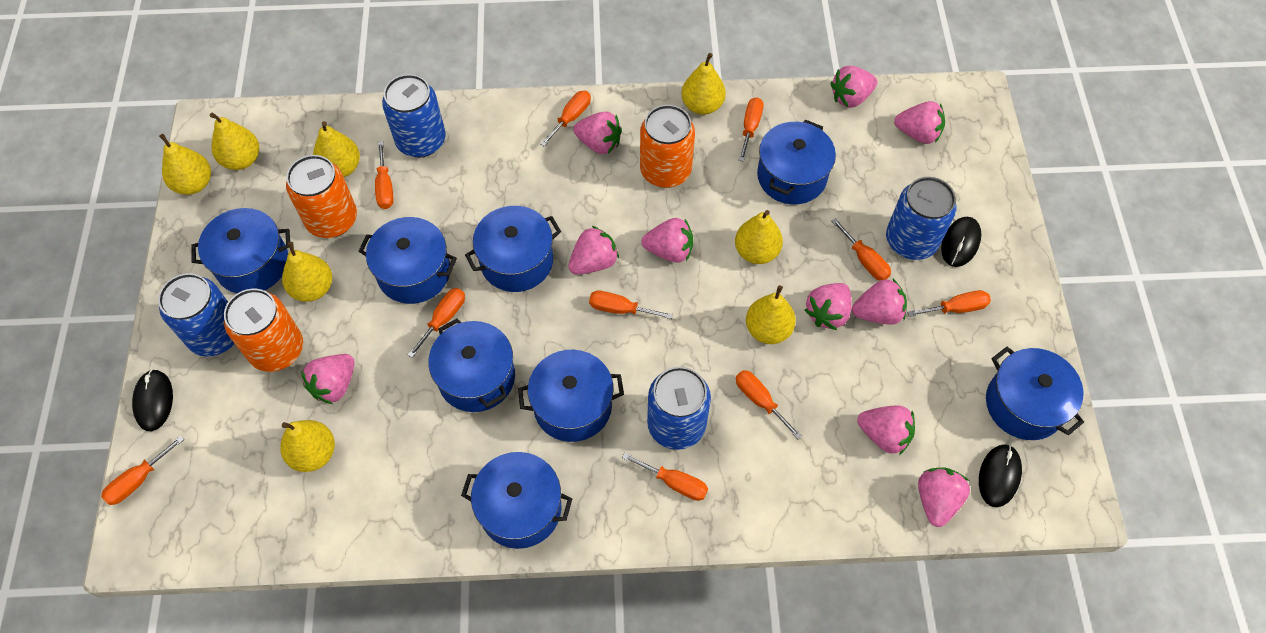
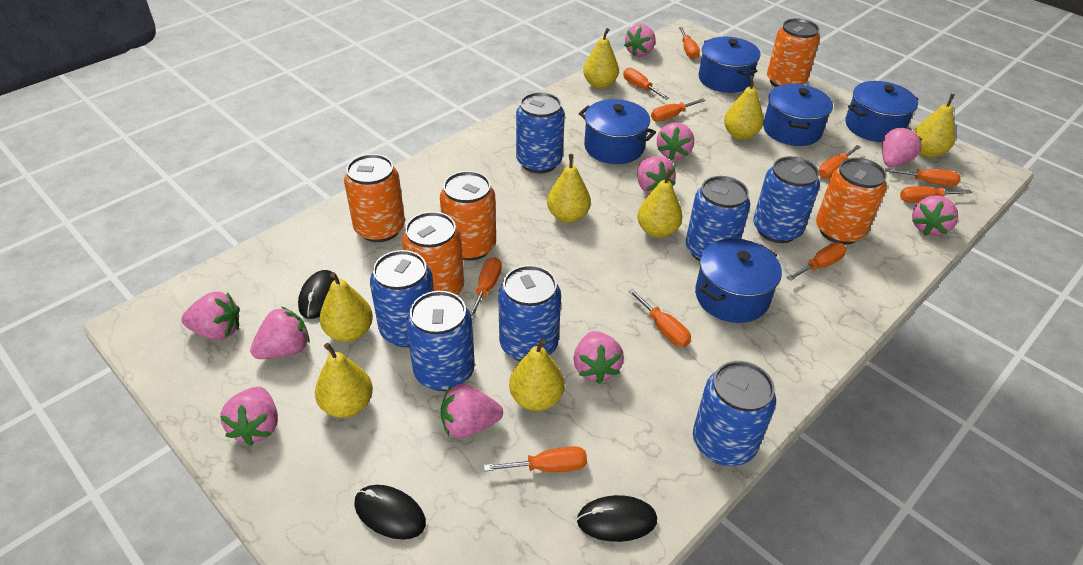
blue can: [158,273,235,357] [382,74,445,158] [647,367,711,450] [886,177,957,260] = 4 -> [370,250,434,347] [406,291,475,391] [498,265,561,361] [516,92,565,173] [686,176,750,261] [693,361,776,466] [753,156,820,243] = 7
blue pot: [192,208,290,293] [358,217,457,304] [428,319,515,412] [461,452,572,549] [465,206,561,292] [518,350,624,442] [757,120,836,204] [986,347,1084,440] = 8 -> [579,99,656,164] [695,239,782,323] [698,37,760,93] [763,84,833,146] [845,81,918,142] = 5
orange can: [224,289,303,372] [286,155,357,238] [640,105,695,188] = 3 -> [344,154,405,242] [402,212,464,295] [440,171,496,261] [767,18,820,87] [816,158,887,244] = 5

